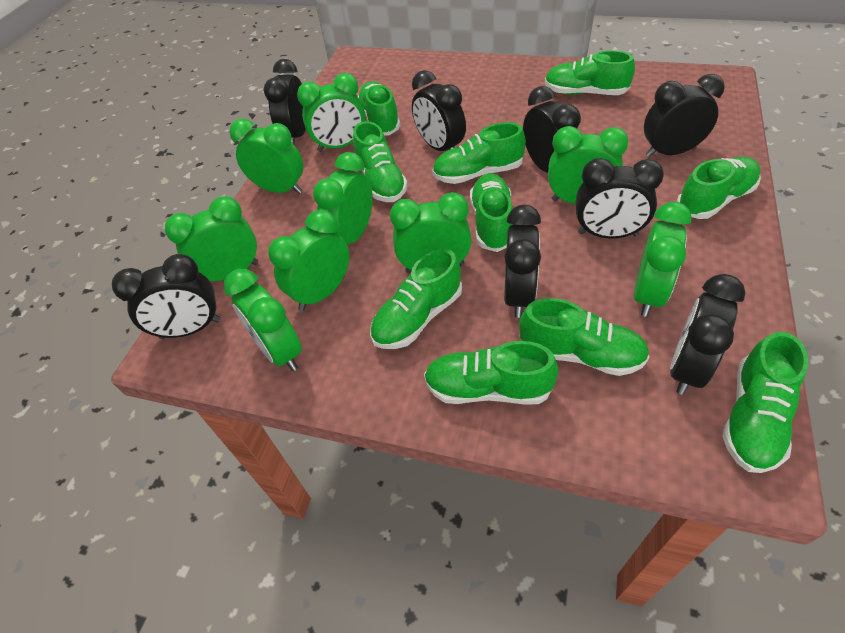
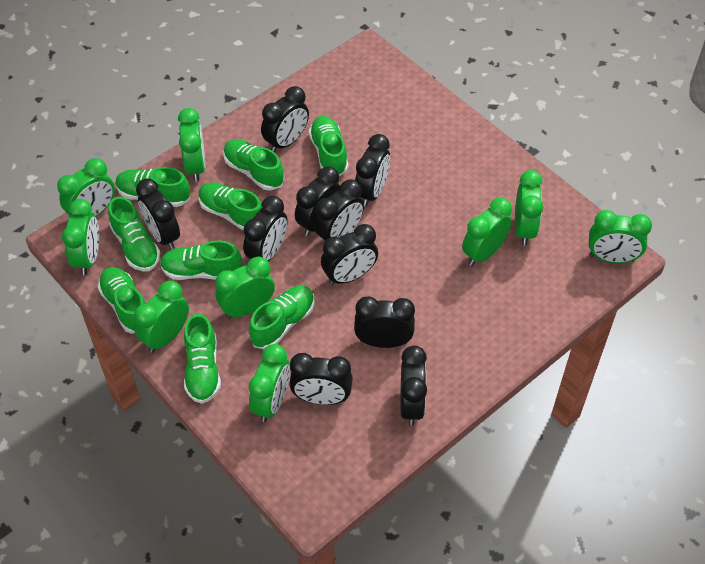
black clock: [112,254,221,339] [264,59,306,144] [412,70,466,151] [504,205,541,318] [523,86,581,173] [576,158,664,238] [644,74,725,157] [670,274,746,395] = 8 -> [136,179,180,250] [243,196,288,261] [261,86,309,153] [289,353,353,405] [295,166,341,236] [314,180,364,245] [321,224,378,285] [354,296,415,348] [355,134,390,207] [400,345,427,426] = 10
green shoe: [353,121,408,202] [358,81,401,136] [370,249,462,349] [424,341,559,404] [432,122,526,184] [470,173,513,252] [519,298,650,376] [545,50,635,95] [677,157,761,219] [722,331,808,473] = 10 -> [98,267,146,333] [108,196,160,271] [115,167,190,207] [160,240,242,280] [184,314,221,404] [199,182,263,231] [223,139,285,191] [249,285,315,349] [309,116,348,176] = 9

